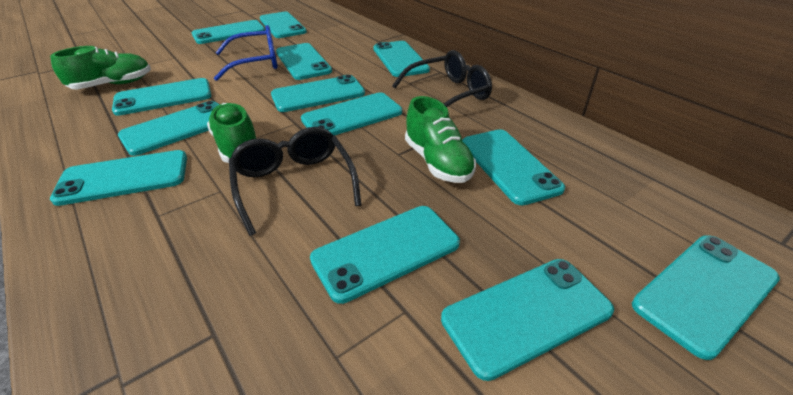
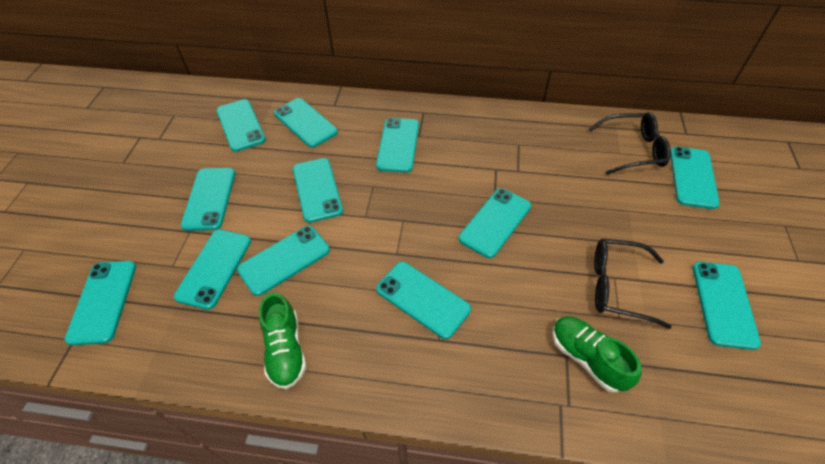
blue glasses: [214,25,278,81] = 1 -> none = 0
green shoe: [50,46,151,89] [207,103,257,163] [405,96,476,183] = 3 -> [259,293,306,389] [552,316,642,393] = 2
turquoise phone: [50,150,187,206] [112,78,211,116] [118,101,219,156] [192,20,265,44] [260,12,307,38] [271,75,365,112] [276,43,332,80] [301,93,402,135] [310,206,460,304] [373,41,430,77] [441,259,614,381] [462,129,565,205] [632,235,780,360] = 13 -> [64,261,136,345] [174,229,251,310] [181,168,235,231] [216,99,266,152] [237,226,330,296] [274,98,338,148] [293,158,343,223] [376,118,419,173] [376,261,471,339] [458,188,531,258] [671,147,720,209] [693,262,761,350] = 12

